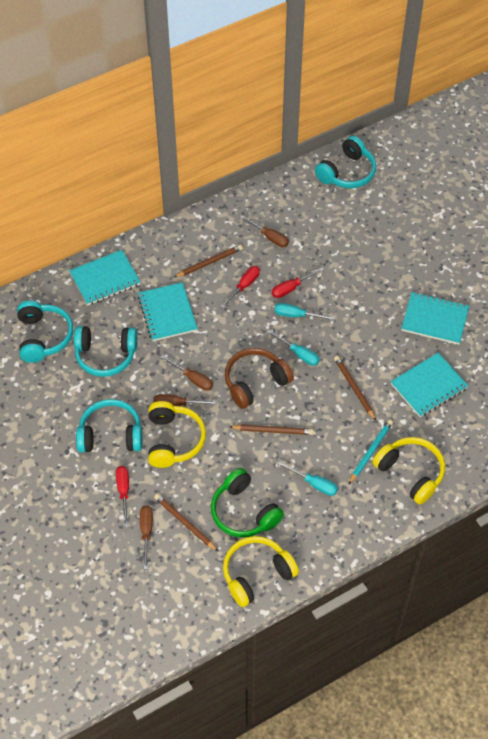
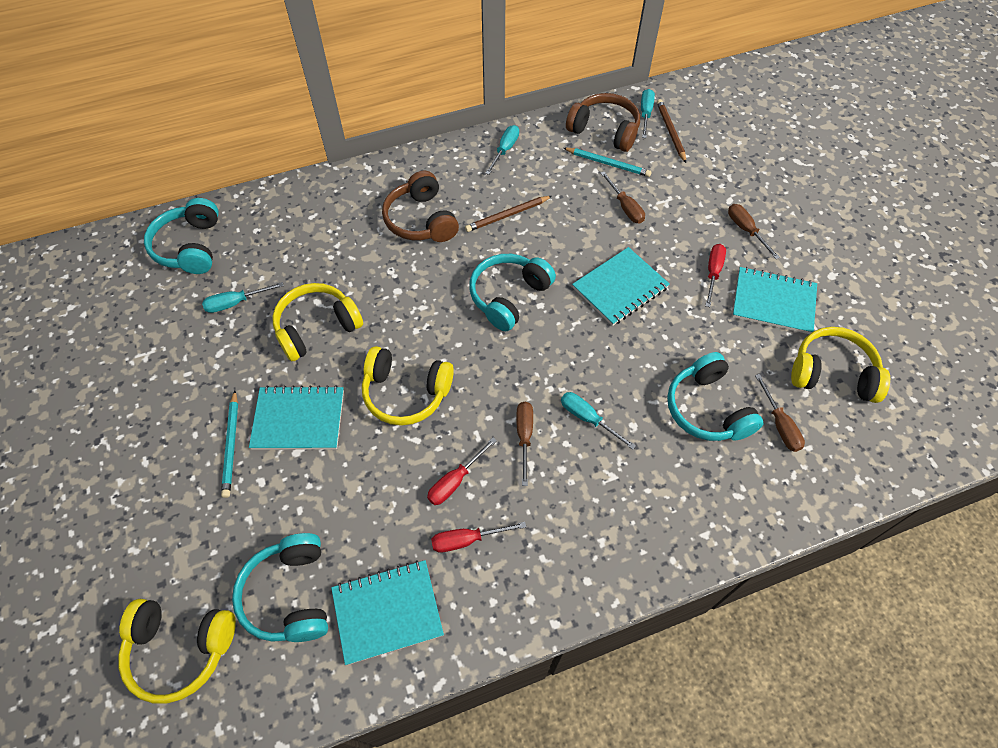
brown headphones: [225,348,294,409] = 1 -> [382,171,459,242] [566,93,640,152] = 2
brown pencil: [154,494,218,551] [174,245,243,277] [229,424,314,435] [334,356,376,421] = 4 -> [465,196,552,232] [657,99,686,163] = 2
green headphones: [211,468,284,537] = 1 -> none = 0
turquoise pencil: [348,420,393,485] = 1 -> [221,391,238,498] [564,148,652,177] = 2
turquoise screwdriver: [267,330,320,366] [275,303,335,320] [278,461,338,496] = 3 -> [202,282,284,313] [485,125,519,175] [561,392,636,450] [641,89,655,138] = 4
yellow headphones: [148,401,206,468] [223,536,299,607] [373,437,445,504] = 3 -> [118,599,236,704] [272,283,363,361] [362,346,454,426] [791,327,890,403] = 4

